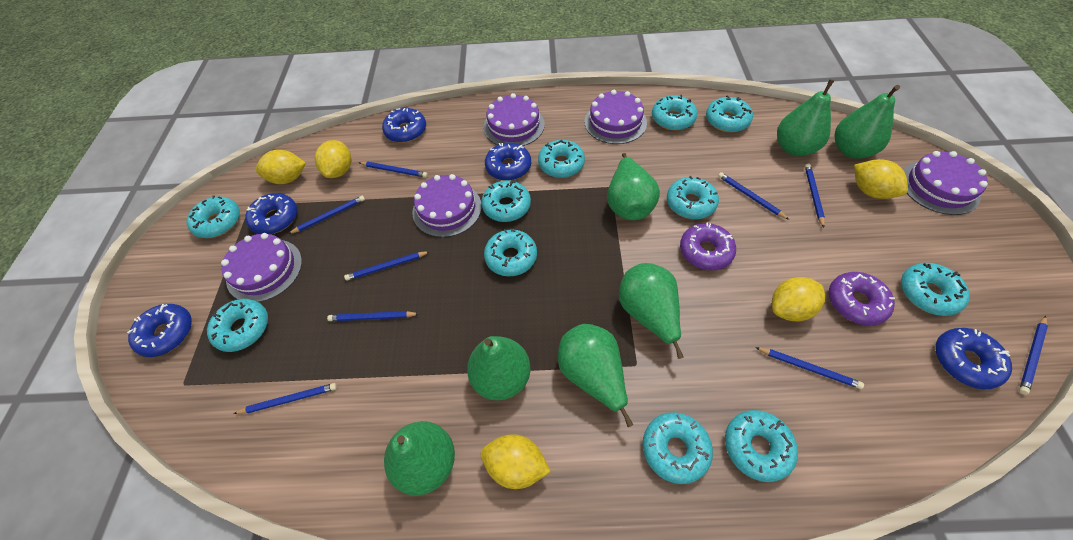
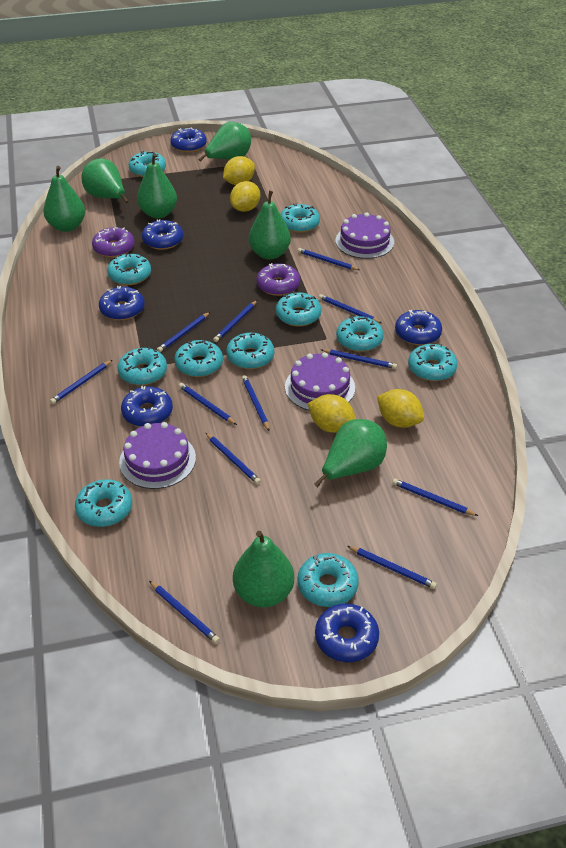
blue donut: [127,304,192,357] [245,193,297,234] [382,108,426,143] [485,143,531,181] [935,328,1012,389] = 5 -> [99,286,145,320] [121,386,173,427] [142,219,183,250] [170,127,207,152] [315,603,379,662] [395,309,442,345] = 6
blue pencil: [233,383,337,414] [288,196,365,234] [327,311,419,321] [344,251,430,281] [358,162,428,178] [718,172,789,220] [755,347,864,389] [805,163,825,228] [1019,316,1048,395] = 9 -> [50,360,112,404] [149,581,220,644] [157,312,210,352] [179,383,237,425] [206,433,261,484] [213,300,257,342] [242,375,270,431] [298,248,360,270] [319,294,382,323] [321,349,397,369] [347,546,437,589] [392,479,478,516] = 12
purple cake: [221,233,302,302] [412,174,482,237] [483,93,545,146] [585,90,647,144] [903,151,988,215] = 5 -> [119,422,196,489] [285,352,355,411] [336,212,394,259] = 3
yellow lemon: [256,150,306,184] [315,140,351,178] [481,434,551,489] [772,277,825,321] [854,159,908,199] = 5 -> [223,156,255,185] [230,181,260,212] [308,394,356,433] [377,389,424,428] = 4

